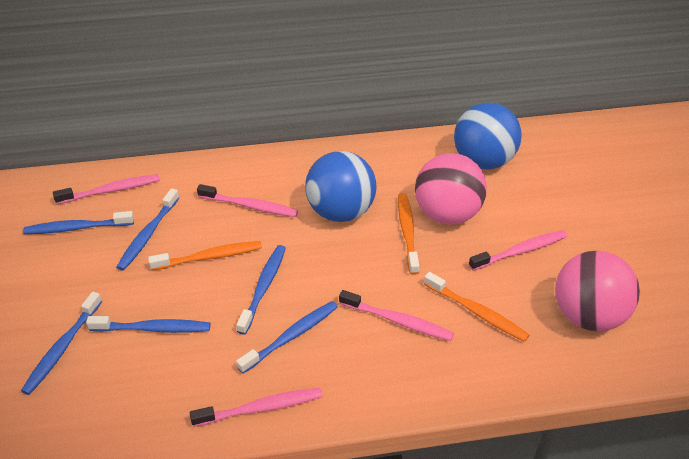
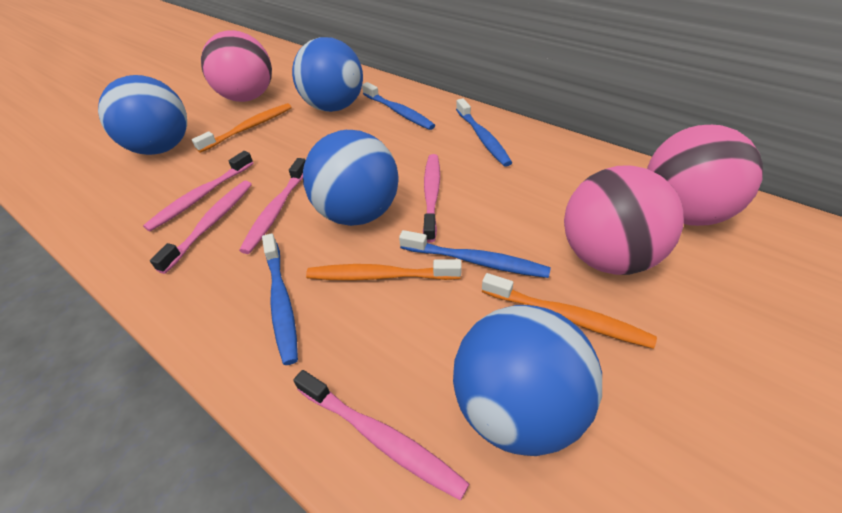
blue ball: [305,151,376,222] [454,103,522,170] = 2 -> [98,75,187,155] [292,37,363,112] [303,130,398,226] [453,305,602,456] = 4
blue toothbrush: [21,292,102,395] [23,211,134,234] [86,316,210,333] [116,188,180,271] [236,245,286,335] [236,301,338,374] = 6 -> [262,233,298,365] [362,82,435,130] [399,230,551,278] [456,98,512,167] = 4
pink ball: [415,153,487,225] [555,251,640,331] = 2 -> [201,30,272,102] [564,165,684,275] [647,125,763,226] = 3

